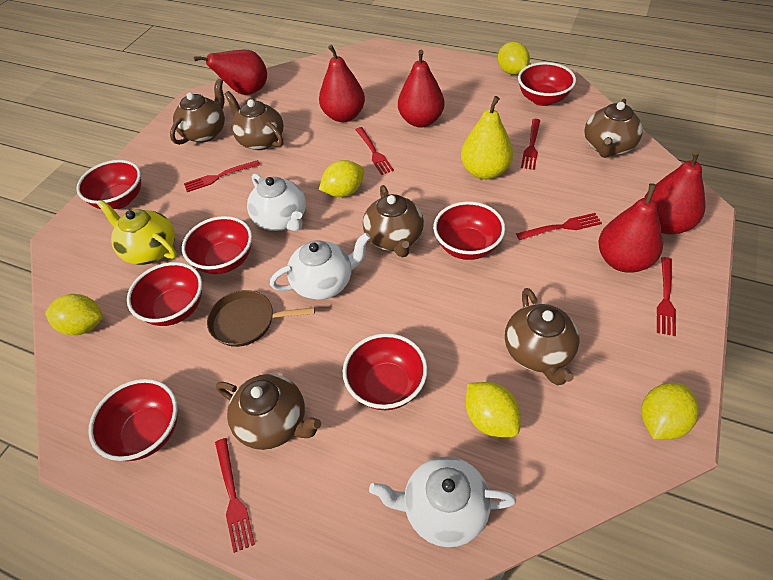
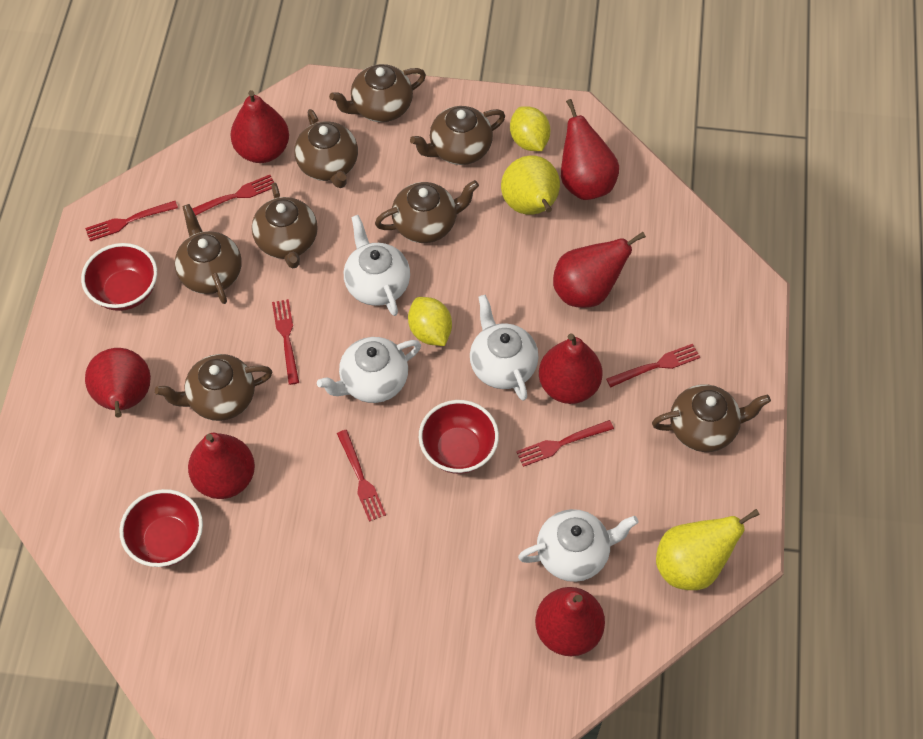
brown pan: [207,290,315,347] = 1 -> none = 0
brown teapot: [170,78,225,145] [216,374,321,450] [225,91,284,150] [363,185,424,257] [505,288,580,385] [584,99,643,158] = 6 -> [155,354,272,421] [175,204,241,304] [252,182,318,268] [295,109,358,188] [329,64,426,122] [375,180,479,243] [410,106,505,165] [652,384,771,452] = 8
red bowl: [76,160,141,209] [88,379,177,461] [127,262,202,326] [182,216,252,274] [343,333,428,410] [433,202,505,260] [518,62,576,106] = 7 -> [81,243,157,311] [119,489,203,567] [419,400,499,474] = 3
red pear: [194,50,267,95] [319,45,365,122] [398,50,445,128] [598,183,663,272] [644,150,706,235] = 5 -> [85,348,151,418] [188,433,255,499] [230,90,289,163] [535,587,605,656] [539,334,602,404] [553,232,646,308] [561,99,619,200] = 7
white teapot: [247,173,306,231] [270,233,371,300] [369,457,516,547] = 3 -> [317,337,421,403] [344,215,410,316] [470,295,538,401] [518,509,638,582] = 4
yellow lemon: [45,294,103,335] [319,160,364,197] [466,382,521,437] [498,42,530,75] [642,383,699,439] = 5 -> [408,297,452,346] [510,106,550,151] = 2
yellow pear: [461,96,513,179] = 1 -> [501,155,560,215] [656,509,760,590] = 2
yellow teapot: [97,200,177,265] = 1 -> none = 0

